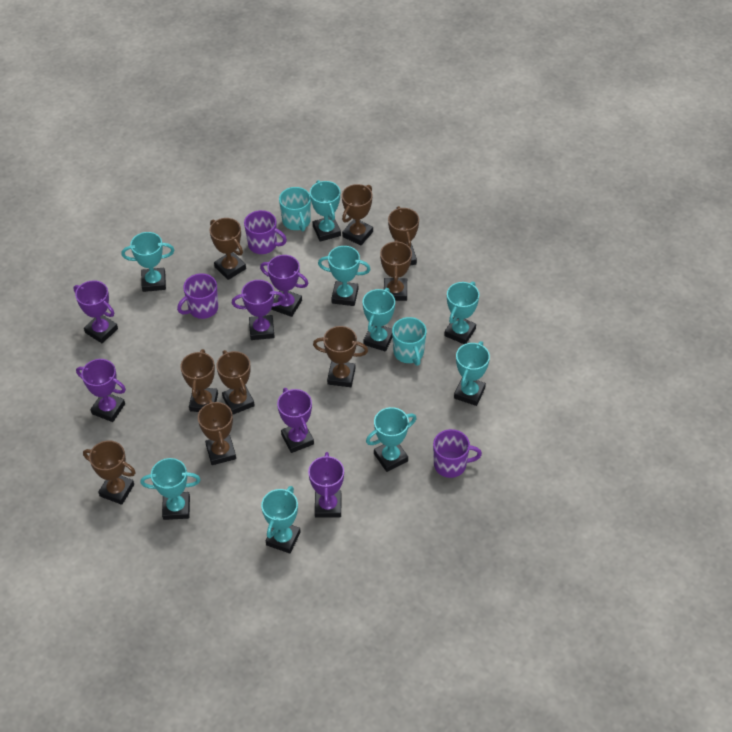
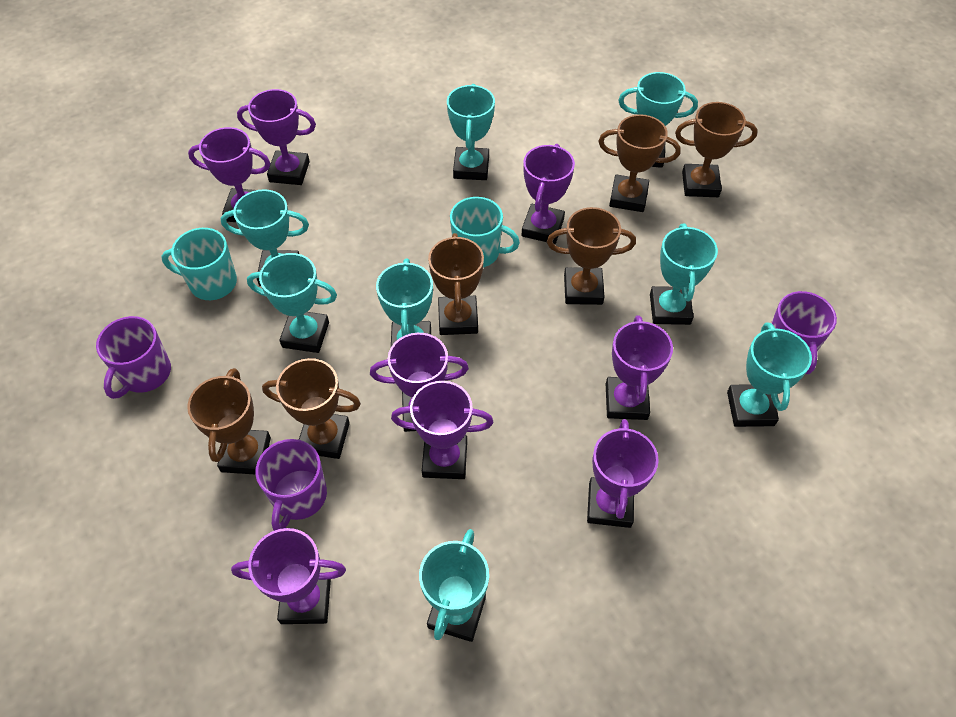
brown trophy: [83,440,136,505] [180,349,218,412] [198,399,236,465] [210,218,246,280] [216,350,255,414] [313,326,368,387] [342,184,373,246] [380,239,412,301] [388,206,419,265] = 9 -> [187,368,271,474] [262,358,361,459] [428,233,484,335] [547,207,636,305] [598,114,681,212] [675,102,758,197] = 6
purple trophy: [73,280,118,343] [76,359,126,422] [232,280,286,340] [260,255,308,317] [277,388,314,453] [308,452,344,518] = 6 -> [188,127,270,222] [231,528,346,624] [237,89,316,185] [370,333,469,432] [391,381,493,479] [521,144,575,244] [587,419,659,528] [606,315,673,420] = 8
turquoise trophy: [121,232,175,292] [141,458,201,520] [261,486,301,554] [310,180,341,242] [318,246,371,306] [363,288,395,352] [366,407,417,472] [444,281,479,344] [454,341,490,406] = 9 -> [221,189,309,286] [247,253,337,353] [376,258,433,347] [419,529,489,642] [447,84,495,180] [618,72,698,168] [650,224,718,325] [727,322,812,427] = 8

